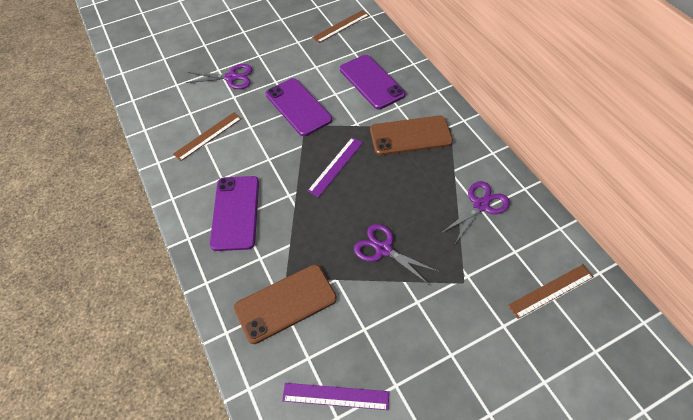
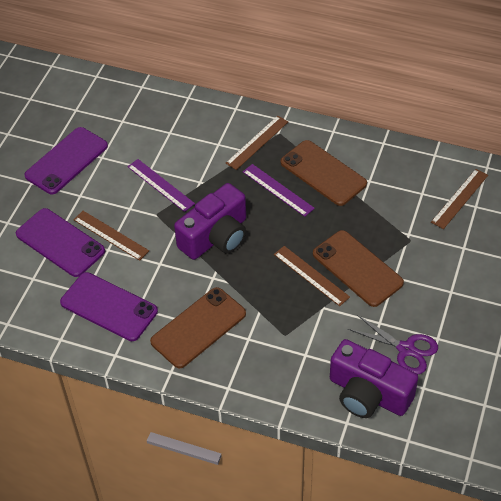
brown phone: [234,265,337,344] [370,116,453,155] = 2 -> [150,287,246,368] [281,140,367,206] [313,230,404,307] = 3
brown ruler: [173,112,242,161] [312,10,369,43] [508,264,594,319] = 3 -> [73,211,149,261] [226,116,288,170] [274,246,350,306] [431,169,488,229] = 4
purple camera: none = 0 -> [174,183,246,260] [330,339,418,418] = 2
purple scissors: [185,64,253,89] [354,224,439,285] [440,181,510,245] = 3 -> [348,315,438,374] = 1

